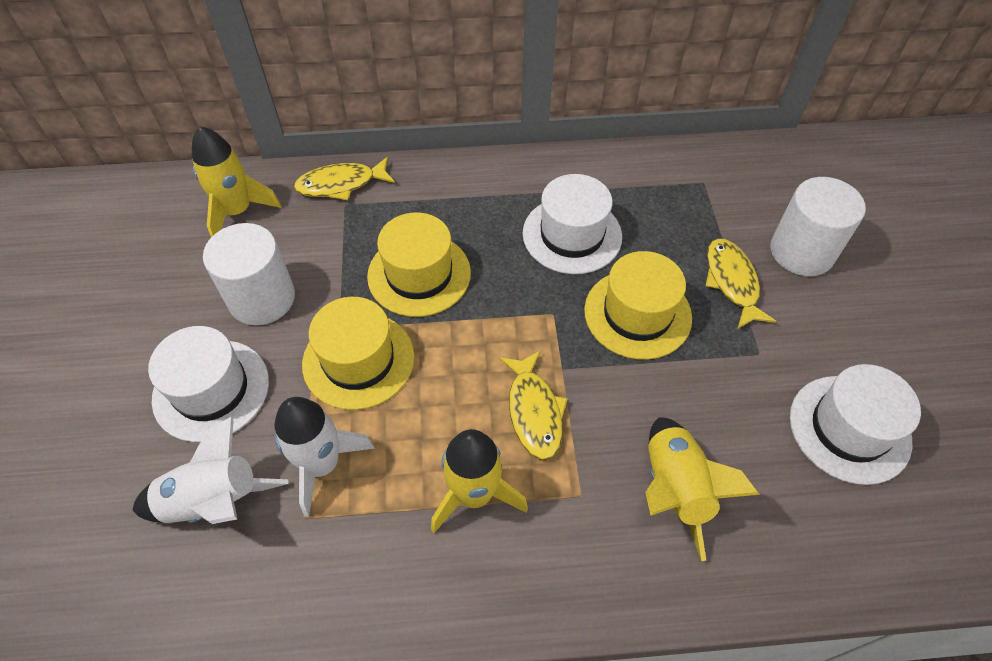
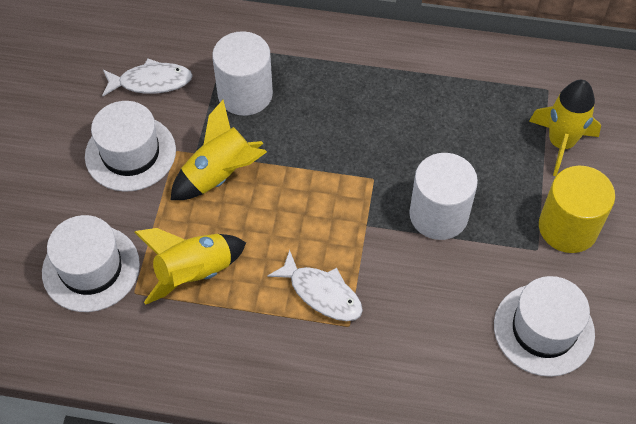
white fish: none = 0 -> [102,58,193,96] [267,250,363,321] = 2
white rocket: [132,416,289,524] [274,397,375,517] = 2 -> none = 0
yellow cylinder: none = 0 -> [539,166,615,253] = 1
yellow fish: [294,157,395,200] [499,350,568,460] [706,239,776,329] = 3 -> none = 0
yellow hat: [302,297,414,410] [367,212,471,317] [584,251,692,360] = 3 -> none = 0

